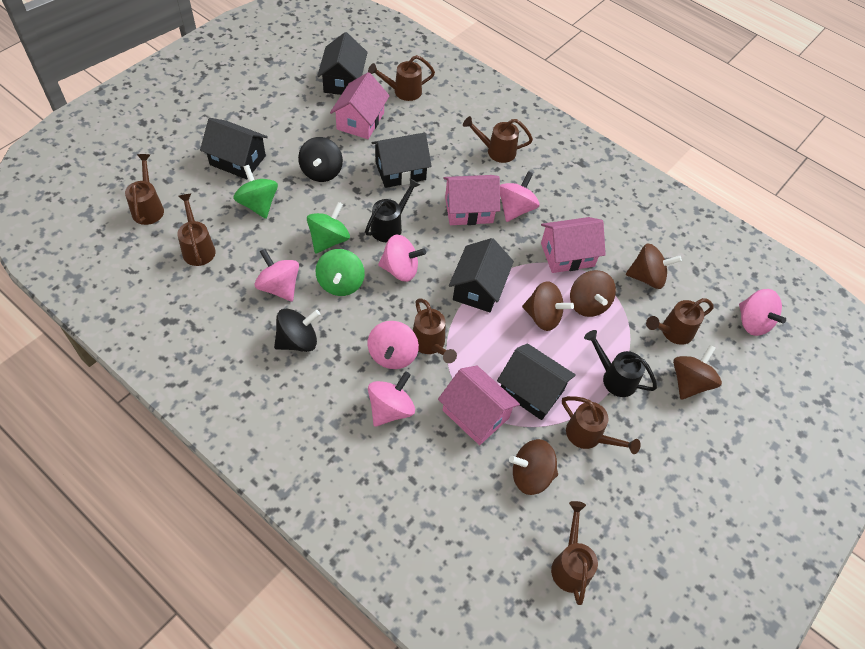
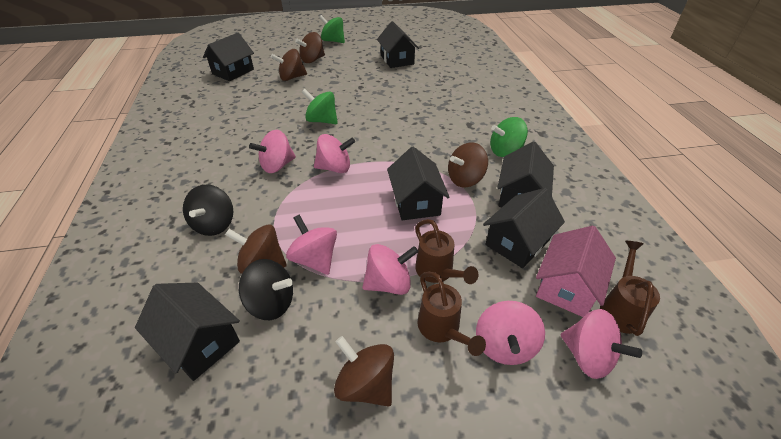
black house: [200,118,268,179] [317,32,368,95] [371,133,432,188] [449,238,514,312] [497,343,576,420] = 5 -> [135,283,240,381] [203,33,254,81] [377,21,419,68] [387,147,450,220] [483,188,565,268] [497,141,554,207] = 6
black watering can: [365,178,420,242] [584,330,657,397] = 2 -> none = 0
brown watering can: [125,154,164,225] [177,194,216,266] [368,55,435,101] [413,298,457,363] [463,116,533,163] [551,501,598,605] [562,396,641,454] [646,298,713,345] = 8 -> [415,219,478,284] [418,272,486,356] [600,241,660,336] = 3
pink house: [330,72,390,139] [438,366,520,445] [443,175,500,225] [541,217,606,273] = 4 -> [536,226,616,317] = 1

